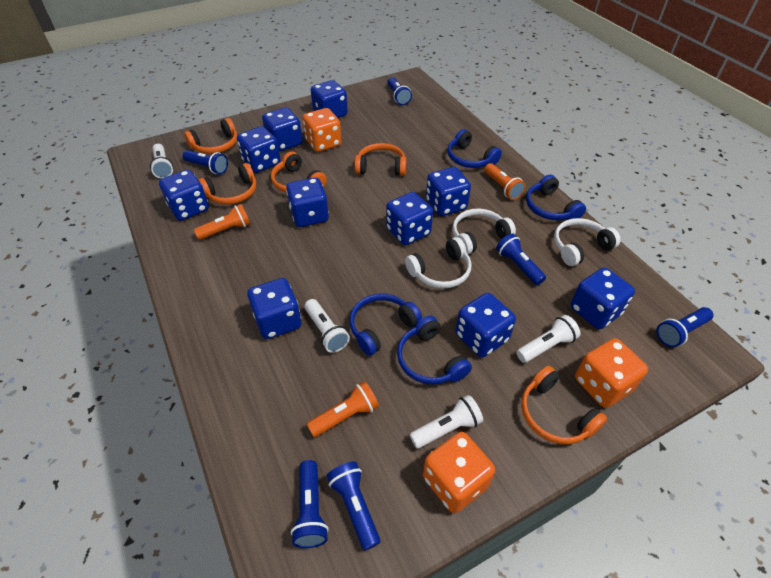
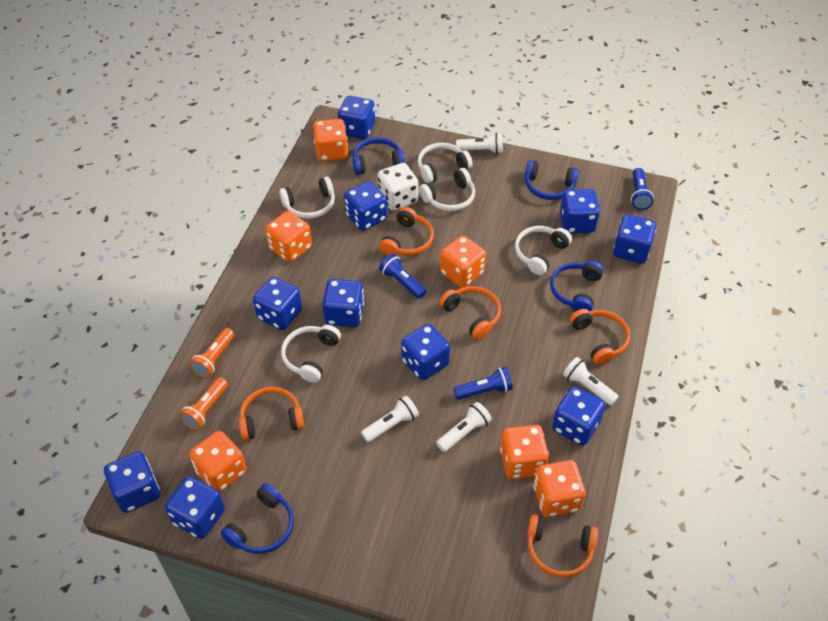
blue flashlight: [183,150,228,174] [291,460,329,548] [327,461,380,551] [387,77,412,105] [496,234,546,285] [656,307,713,347] = 6 -> [379,254,426,299] [453,367,513,400] [631,168,654,210] = 3
orange dice: [303,108,342,152] [423,432,495,513] [575,338,648,408] = 3 -> [189,431,247,492] [265,211,312,262] [313,119,348,162] [440,235,486,288] [500,425,549,479] [534,460,586,517] = 6
orange flashlight: [194,204,251,240] [307,381,379,437] [484,163,526,200] = 3 -> [179,377,228,430] [190,328,234,378] = 2
white dice: none = 0 -> [378,163,419,211] = 1
white headphones: [405,237,471,289] [452,209,516,254] [554,218,621,266] = 3 -> [279,177,335,219] [281,325,341,383] [418,143,473,183] [419,168,475,211] [515,226,572,275] = 5

